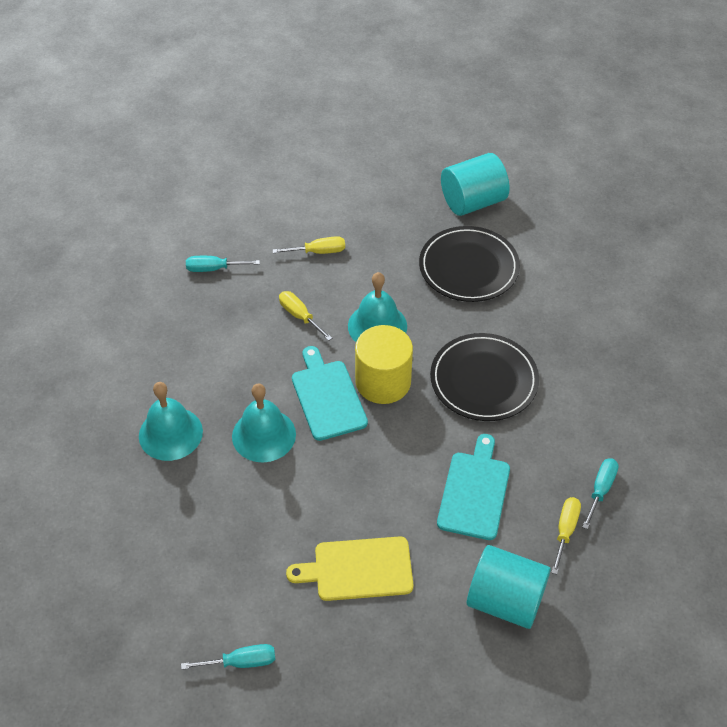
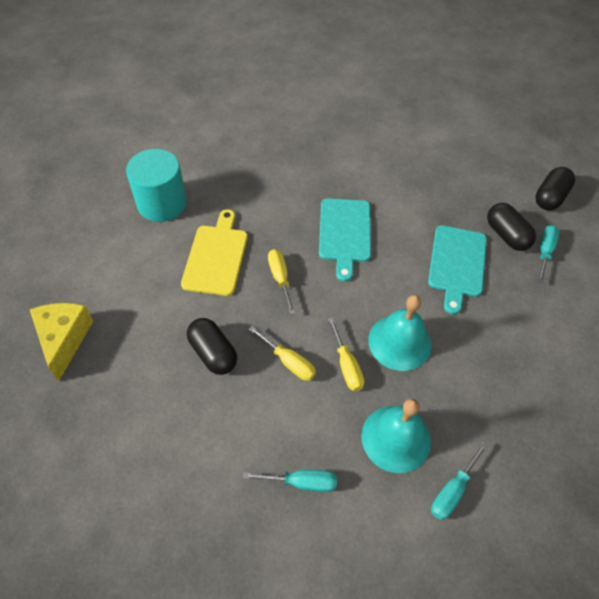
black capsule: none = 0 -> [187,318,237,375] [487,203,536,251] [535,167,575,210] = 3
black plate: [419,226,520,302] [430,333,539,421] = 2 -> none = 0
turquoise bell: [139,382,203,461] [232,383,296,462] [348,272,407,342] = 3 -> [361,398,431,473] [368,295,431,371] = 2
turquoise cylinder: [441,153,510,216] [467,545,551,629] = 2 -> [126,149,187,222] = 1
yellow cheese: none = 0 -> [30,303,93,381] = 1
yellow cylinder: [355,325,413,404] = 1 -> none = 0

